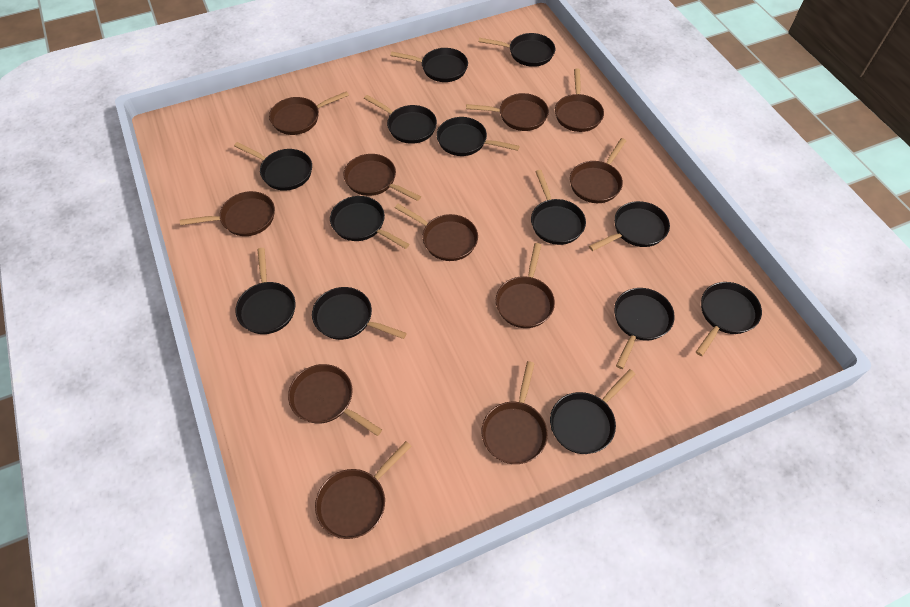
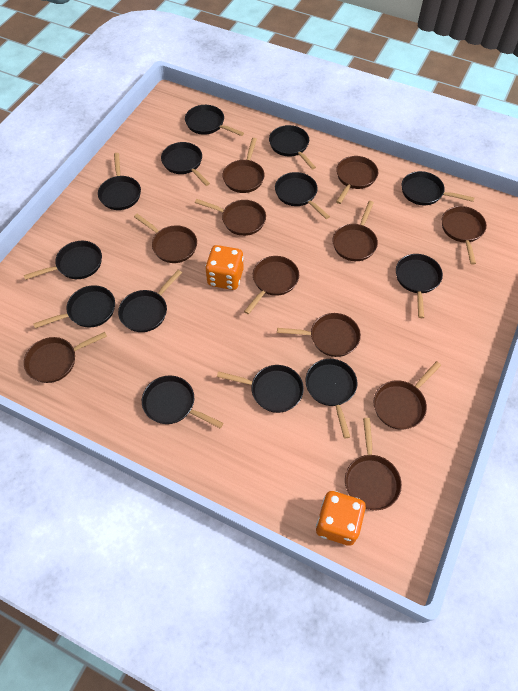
orange dice: none = 0 -> [205,245,244,290] [316,491,366,546] = 2

